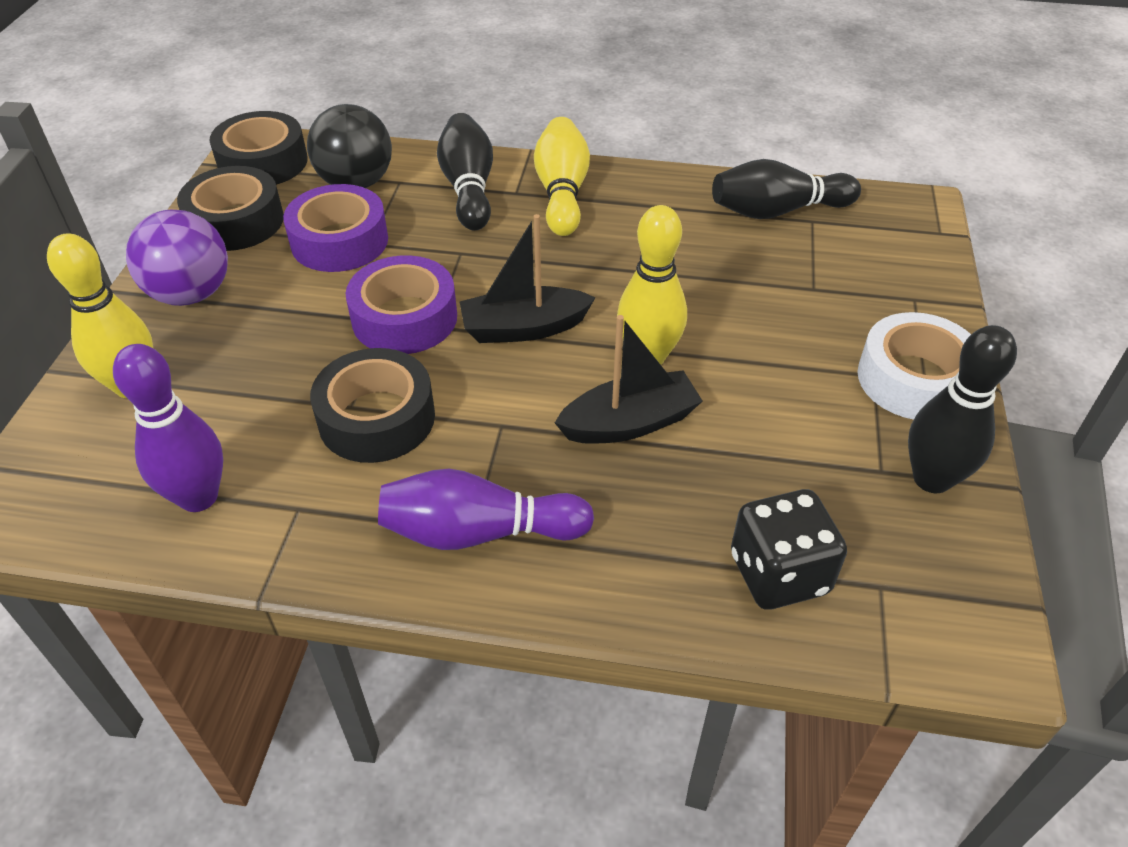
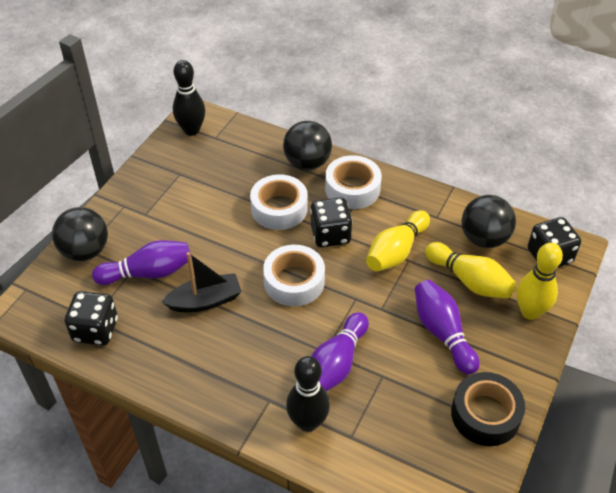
black ball: [307,104,392,188] = 1 -> [52,207,108,261] [283,121,332,170] [461,195,516,248] = 3
black boat: [460,214,596,343] [555,315,703,444] = 2 -> [162,252,242,312] = 1
black bowling pin: [437,113,493,231] [712,159,861,219] [908,325,1017,493] = 3 -> [173,60,205,136] [286,356,330,432] = 2
black dice: [731,489,847,610] = 1 -> [65,291,118,345] [310,197,353,247] [528,217,581,268] = 3
black tape: [177,166,284,251] [209,111,308,185] [310,348,435,463] = 3 -> [451,372,525,446] = 1
purple ball: [126,210,228,306] = 1 -> none = 0
purple bowling pin: [113,344,223,512] [378,469,594,550] = 2 -> [92,240,192,285] [311,312,369,391] [415,280,479,375] = 3
purple tape: [283,184,388,272] [346,255,457,354] = 2 -> none = 0
white tape: [857,312,971,420] = 1 -> [250,174,308,230] [263,245,325,306] [325,155,382,209] = 3

